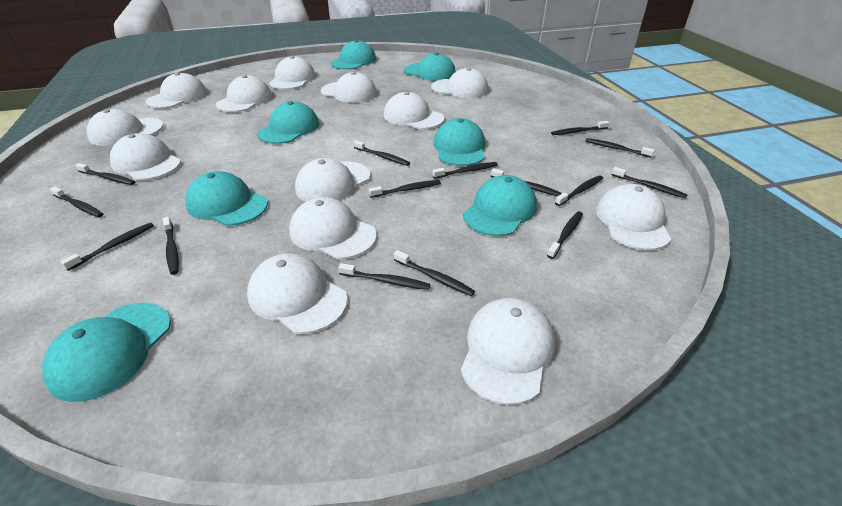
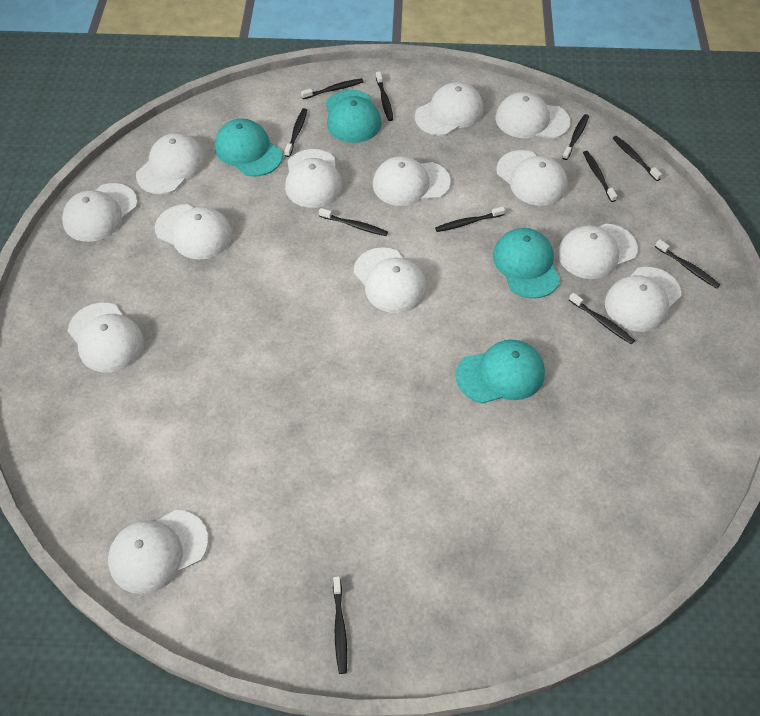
black toothbrush: [50,186,103,217] [60,222,154,271] [75,163,135,185] [163,217,179,275] [338,263,430,290] [354,140,410,166] [369,180,441,198] [394,250,475,296] [432,162,498,179] [491,168,561,196] [547,211,583,259] [551,121,609,135] [555,175,603,206] [586,138,655,158] [612,167,687,199] = 15 -> [284,108,307,157] [301,78,364,99] [319,208,388,236] [333,576,347,674] [376,72,393,121] [435,207,505,232] [562,114,589,160] [569,293,635,344] [583,151,617,202] [613,136,662,181] [655,239,720,288] = 11
turquoise cap: [42,302,171,402] [185,171,268,226] [257,101,319,144] [331,40,376,70] [404,53,456,81] [433,118,485,166] [463,175,537,236] = 7 -> [215,119,283,177] [326,90,382,143] [456,340,545,404] [493,228,560,299] = 4

